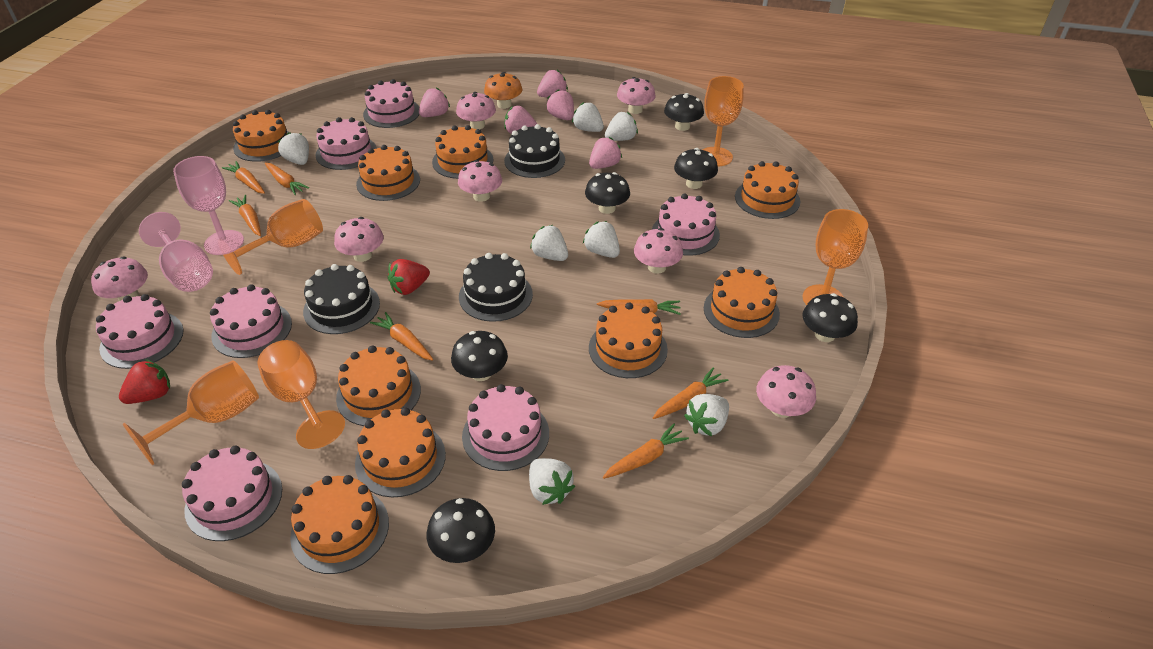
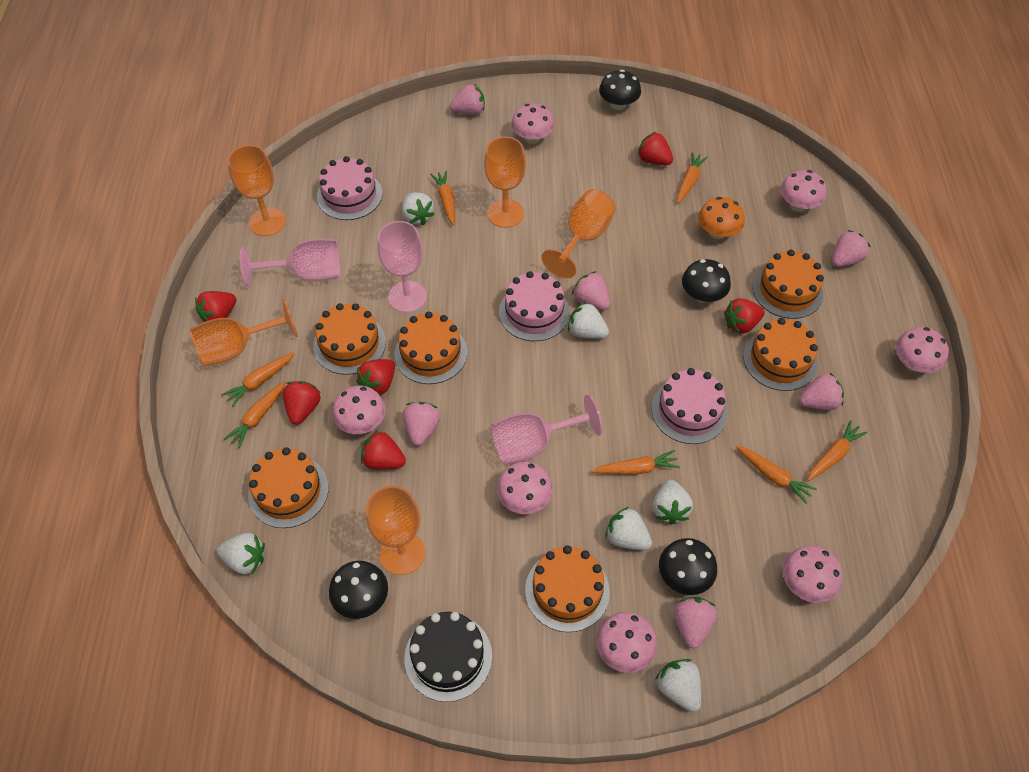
black cake: [303,264,380,334] [459,253,533,322] [504,124,565,178] = 3 -> [404,612,492,702] = 1
black mushroom: [427,498,495,563] [451,331,508,381] [585,172,630,214] [664,93,704,131] [674,148,718,189] [802,293,858,342] = 6 -> [329,561,388,619] [599,70,641,110] [659,538,717,595] [682,259,731,302] = 4
orange cake: [233,110,288,162] [290,475,389,574] [336,346,421,426] [355,407,446,497] [356,145,420,201] [432,125,493,179] [589,303,668,378] [704,267,780,338] [735,161,800,219] = 9 -> [248,447,329,528] [313,303,386,375] [394,311,467,384] [525,545,610,632] [743,318,818,391] [753,250,824,319] = 6
pink cake: [96,294,183,369] [182,446,282,541] [210,285,292,358] [315,117,377,170] [363,79,419,128] [462,384,549,471] [652,194,720,256] = 7 -> [317,156,382,220] [499,271,570,341] [652,368,728,444] = 3
pink goblet: [139,212,213,292] [173,156,244,255] = 2 -> [240,239,340,286] [378,221,427,313] [491,394,602,464] = 3
pink strawberry: [419,88,450,117] [504,106,537,134] [537,70,568,97] [546,89,574,120] [589,137,622,169] = 5 -> [403,402,441,446] [450,84,485,115] [572,271,610,310] [674,597,717,649] [799,373,844,410] [832,230,871,267] = 6
red strawberry: [119,359,170,404] [388,259,430,295] = 2 -> [195,291,236,322] [283,381,321,424] [356,359,395,395] [361,430,406,470] [637,132,673,165] [724,298,765,334] = 6
white strawberry: [277,132,309,165] [529,458,575,505] [530,225,568,261] [572,102,604,132] [583,221,620,258] [605,112,638,141] [684,394,729,436] = 7 -> [217,533,265,574] [402,192,434,225] [568,302,609,339] [605,507,652,550] [653,480,693,525] [656,659,701,712] = 6

